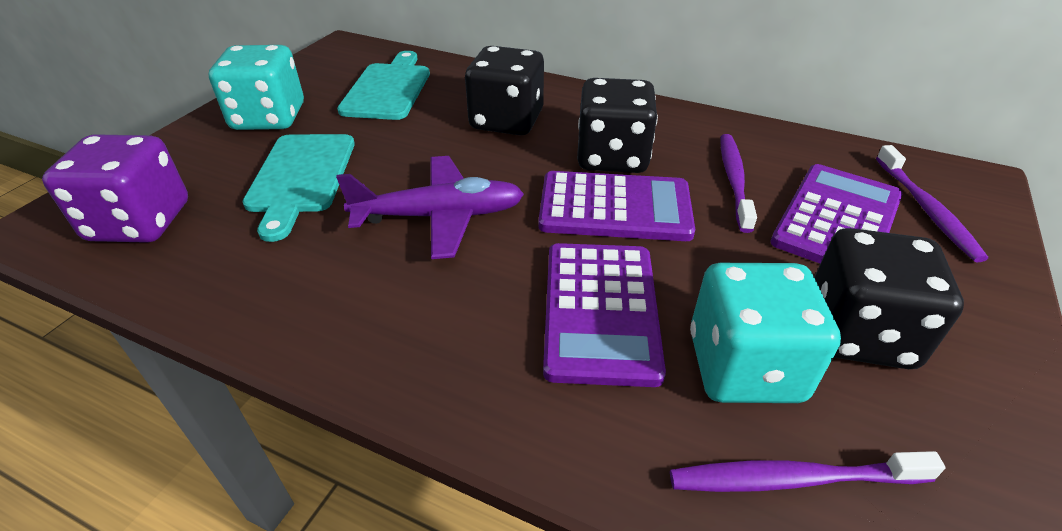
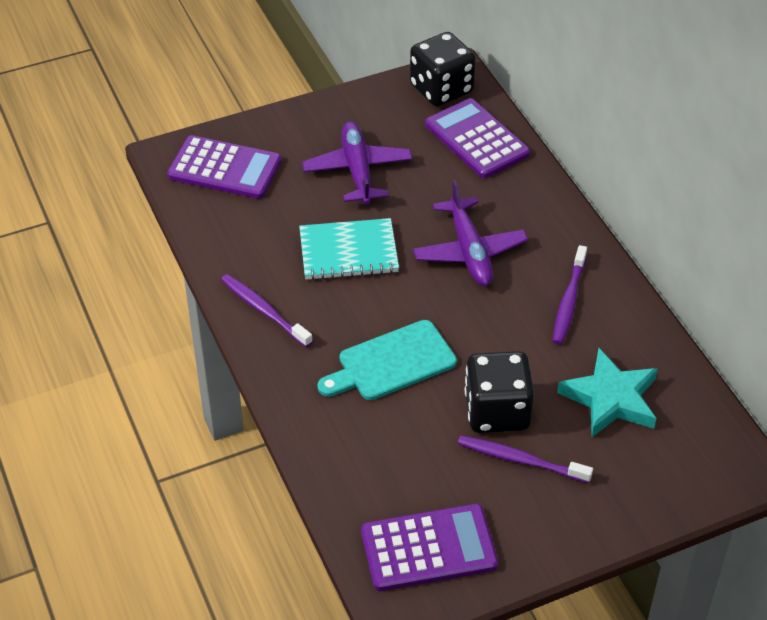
black dice: [465,46,544,135] [577,78,658,173] [814,228,964,369] = 3 -> [410,32,476,106] [465,351,534,433] = 2
purple dice: [42,134,188,243] = 1 -> none = 0
purple plane: [336,156,524,259] = 1 -> [302,121,413,204] [413,180,528,286] = 2
turquoise cutting board: [243,134,355,242] [337,51,430,120] = 2 -> [317,320,457,400] = 1
turquoise dice: [209,45,304,130] [690,263,841,403] = 2 -> none = 0
turquoise notebook: none = 0 -> [299,218,399,280] = 1
turquoise star: none = 0 -> [557,348,658,437] = 1

